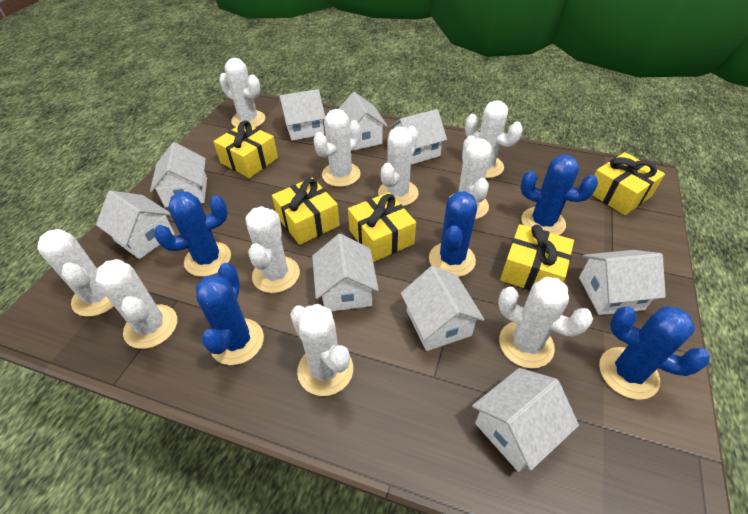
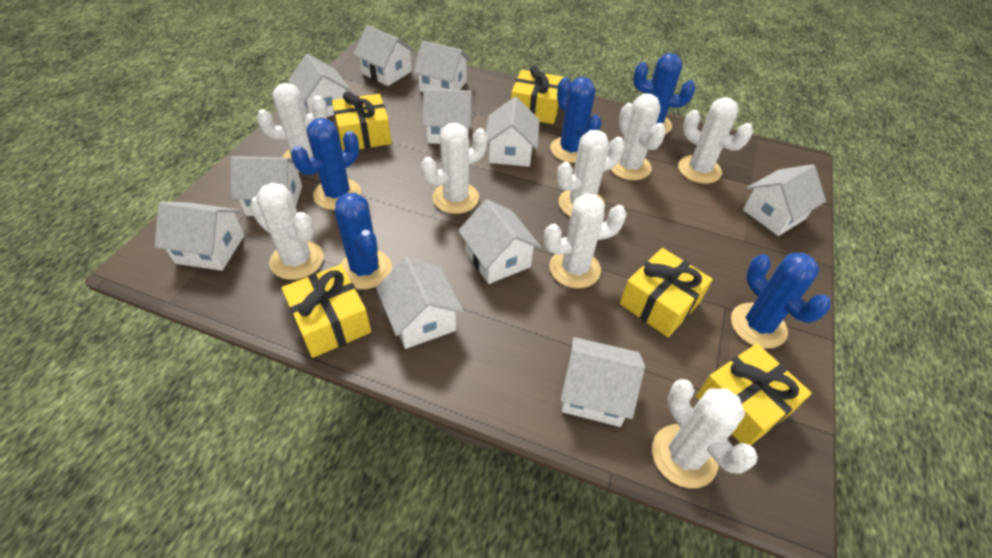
white cactus: [37,229,114,317] [95,259,177,349] [219,58,265,128] [245,206,300,293] [290,304,353,396] [313,109,361,187] [378,126,419,206] [448,136,492,219] [465,100,523,178] [498,277,593,368] = 10 -> [250,183,324,280] [257,83,328,172] [421,123,488,214] [544,193,627,288] [557,130,625,217] [610,94,666,180] [652,379,758,488] [678,97,753,184] = 8
white house: [96,190,175,259] [150,142,207,208] [279,89,325,141] [312,234,379,312] [339,92,388,151] [390,109,447,165] [401,266,485,351] [472,368,579,472] [579,250,666,315] = 9 -> [154,202,244,271] [231,156,302,216] [288,54,351,117] [353,25,415,86] [376,256,464,349] [414,41,471,92] [423,89,472,144] [458,199,541,284] [486,97,540,167] [561,337,645,427] [743,164,826,236] = 11

